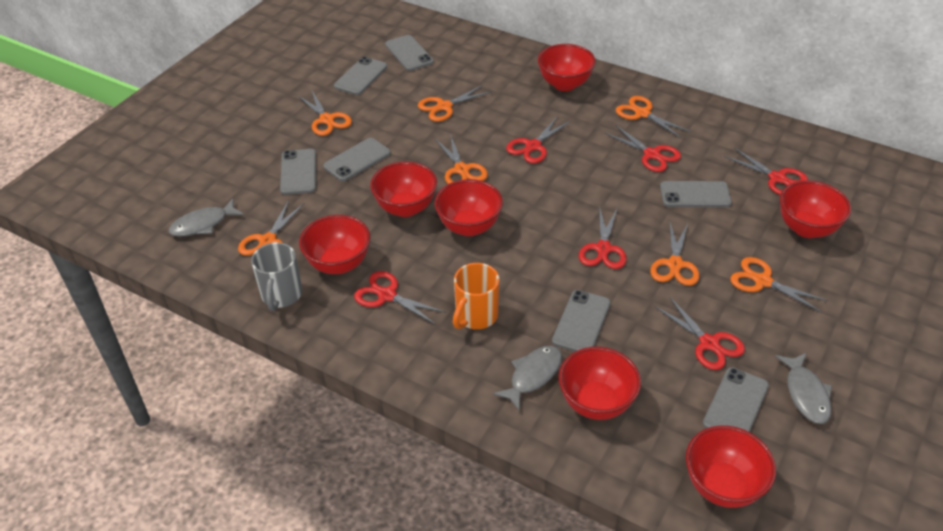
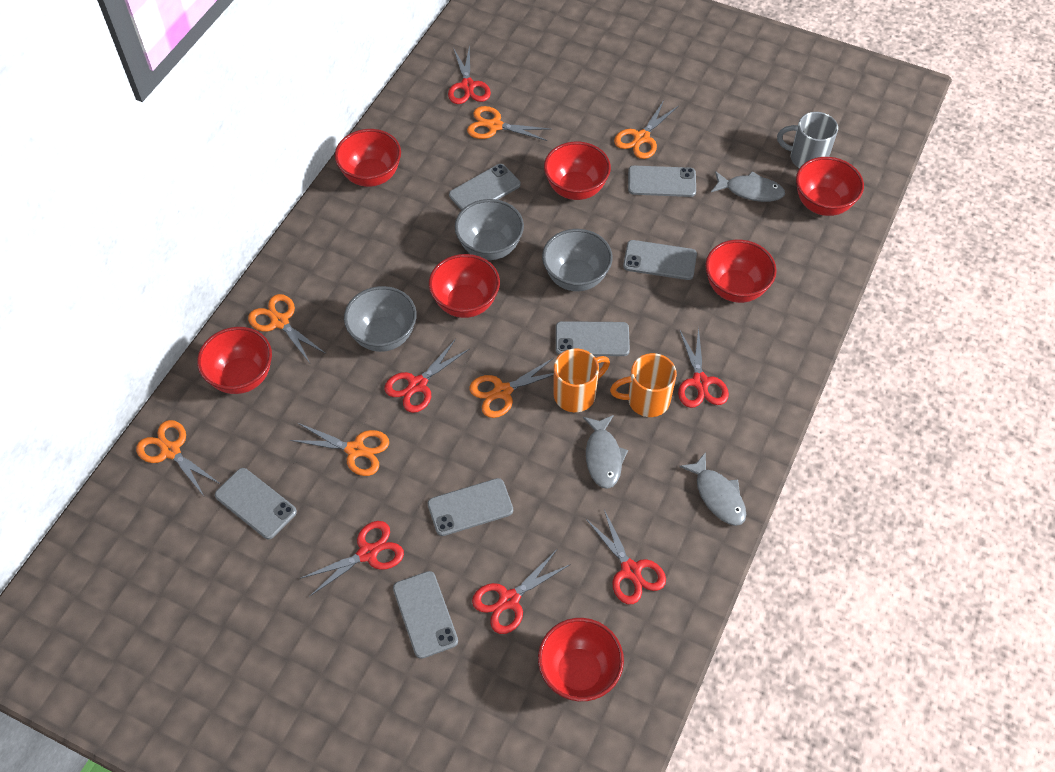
grey bowl: none = 0 -> [344,286,417,352] [455,199,524,260] [542,229,613,291] = 3
orange mug: [453,263,499,329] = 1 -> [554,349,610,412] [610,353,677,417] = 2
orange scissors: [238,200,304,256] [297,89,352,136] [418,85,492,122] [435,134,488,184] [616,96,691,138] [650,223,700,286] [730,257,829,313] = 7 -> [136,420,220,496] [248,294,326,363] [290,423,389,476] [467,106,550,141] [469,357,555,418] [614,100,678,159] = 6

